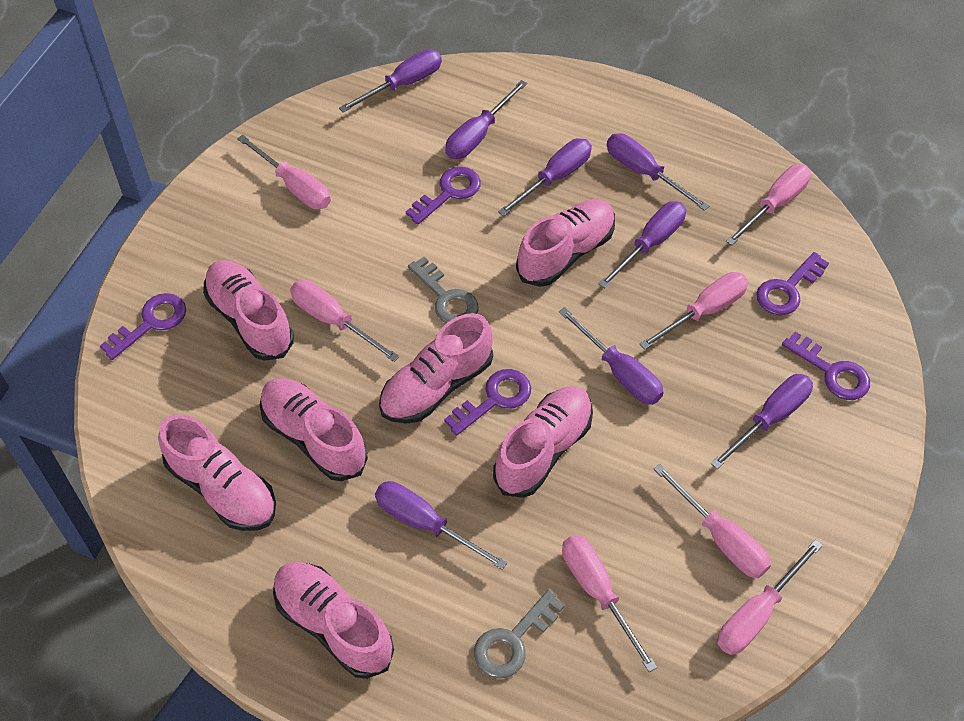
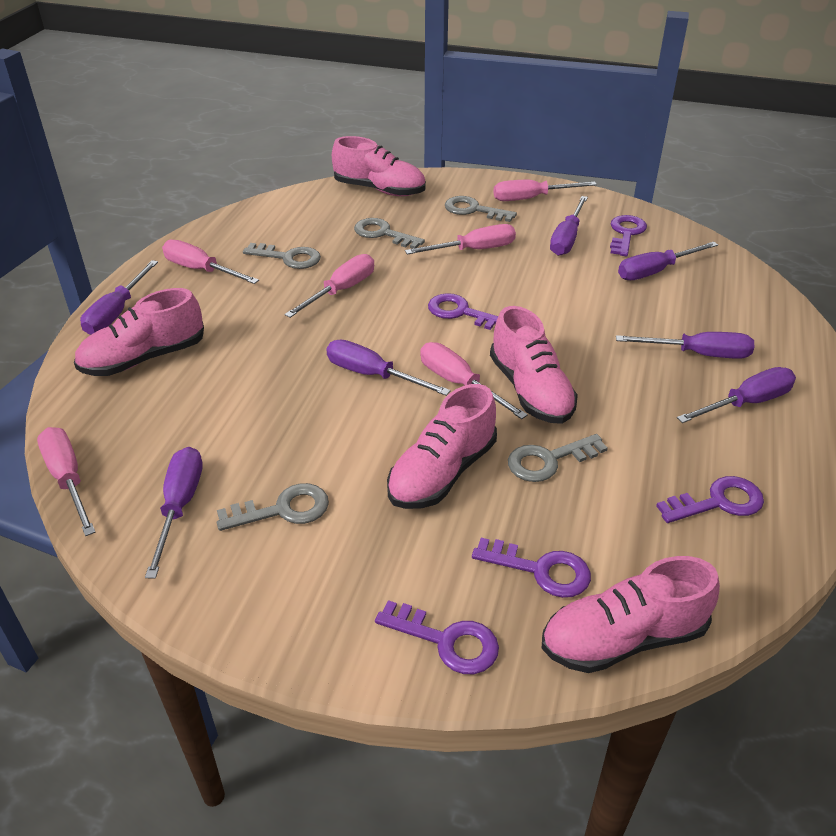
grey key: [408,257,479,323] [474,590,565,678] = 2 -> [217,483,329,531] [243,243,321,269] [354,218,425,249] [445,196,517,222] [508,434,608,482] = 5
pink screwdriver: [237,135,331,209] [290,280,400,362] [562,535,657,672] [640,272,748,350] [654,464,771,578] [717,539,823,655] [726,164,811,245] = 7 -> [37,427,96,536] [162,239,259,284] [284,254,374,318] [405,224,516,254] [420,342,528,419] [493,180,597,201] = 6
pink shoe: [158,414,276,531] [203,260,294,361] [260,378,368,481] [273,562,394,679] [379,313,493,424] [493,386,593,498] [516,199,615,287] = 7 -> [74,288,204,376] [332,136,426,196] [387,384,497,509] [490,306,578,424] [541,556,720,673] = 5
purple screwdriver: [339,49,442,112] [375,481,507,570] [445,80,527,159] [498,138,592,216] [559,307,664,405] [599,201,686,288] [607,133,709,211] [711,374,813,469] = 8 -> [80,260,158,335] [145,447,203,579] [326,340,451,396] [550,196,588,256] [616,332,754,359] [618,242,718,280] [677,367,796,423] = 7

